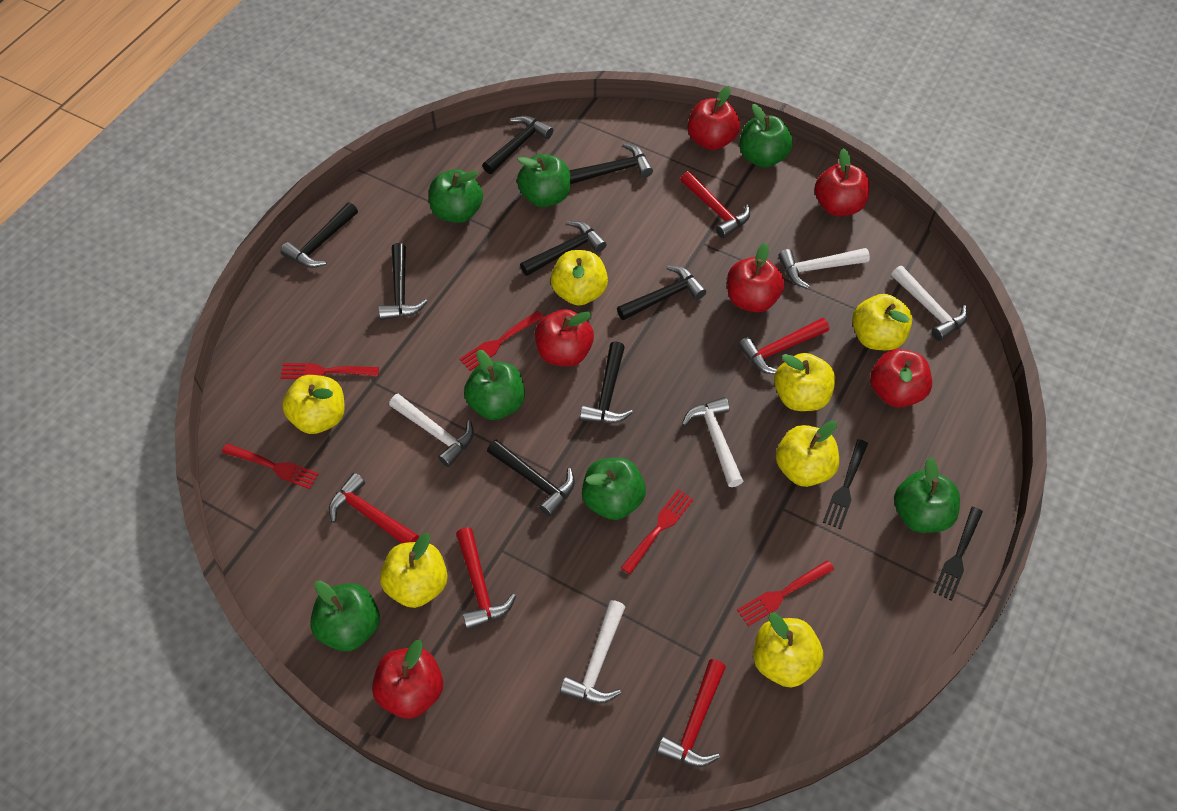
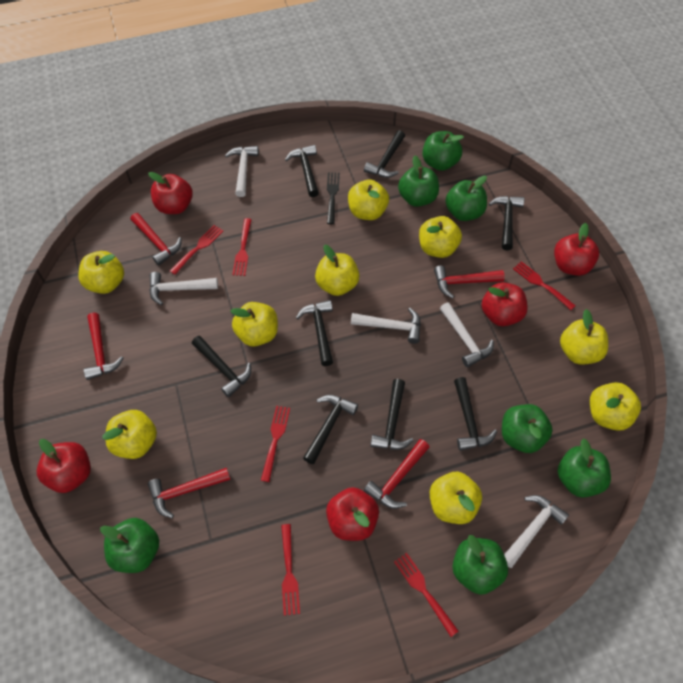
black fork: [823,439,868,529] [933,507,983,601] = 2 -> [327,172,340,224] = 1
red apple: [372,640,443,719] [535,309,594,366] [688,86,740,150] [727,243,785,312] [815,148,870,216] [870,349,932,408] = 6 -> [37,439,91,493] [148,172,193,214] [326,487,379,541] [481,282,528,326] [554,223,599,276] = 5
red fork: [222,443,319,489] [280,363,379,379] [460,311,544,371] [621,489,694,574] [737,560,834,626] = 5 -> [170,225,223,275] [232,218,252,276] [261,406,290,482] [281,524,300,616] [394,553,458,637] [513,261,576,310] = 6
yellow apple: [282,375,345,434] [380,533,448,608] [551,250,608,306] [753,613,823,688] [774,353,835,411] [776,420,839,487] [852,294,912,350] = 7 -> [78,251,124,294] [102,410,157,459] [230,302,278,347] [315,245,360,296] [348,180,389,220] [419,216,462,258] [430,472,482,524] [560,309,608,364] [590,382,641,431] = 9

